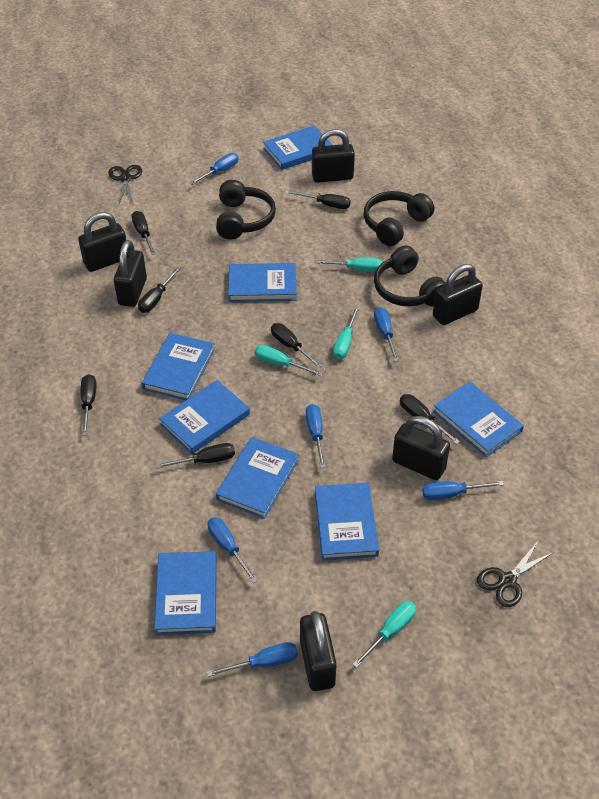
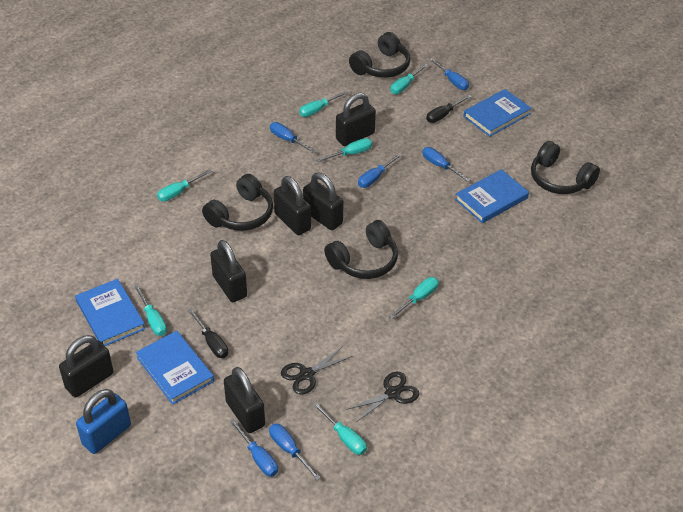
black headphones: [216,180,276,240] [364,191,434,246] [374,245,446,307] = 3 -> [202,174,273,231] [324,220,398,279] [349,32,410,78] [531,141,600,194] = 4
black screwdriver: [81,374,96,436] [131,211,156,255] [138,267,181,313] [155,443,235,469] [271,323,323,368] [289,191,351,209] [400,394,460,444] = 7 -> [188,308,228,358] [426,95,472,123] = 2
blue book: [142,333,215,400] [154,551,217,635] [159,380,250,454] [216,437,299,519] [228,263,297,302] [263,126,332,170] [315,483,379,560] [433,381,524,458] = 8 -> [75,279,146,346] [136,331,214,405] [455,169,529,223] [463,89,532,137] = 4
blue padlock: none = 0 -> [76,389,131,454] = 1
turquoise screwdriver: [254,345,323,376] [315,258,382,272] [333,307,359,360] [352,601,416,668] = 4 -> [134,285,167,336] [157,169,212,201] [299,90,349,117] [312,402,367,455] [317,138,372,162] [389,277,439,319] [390,64,428,94] = 7

